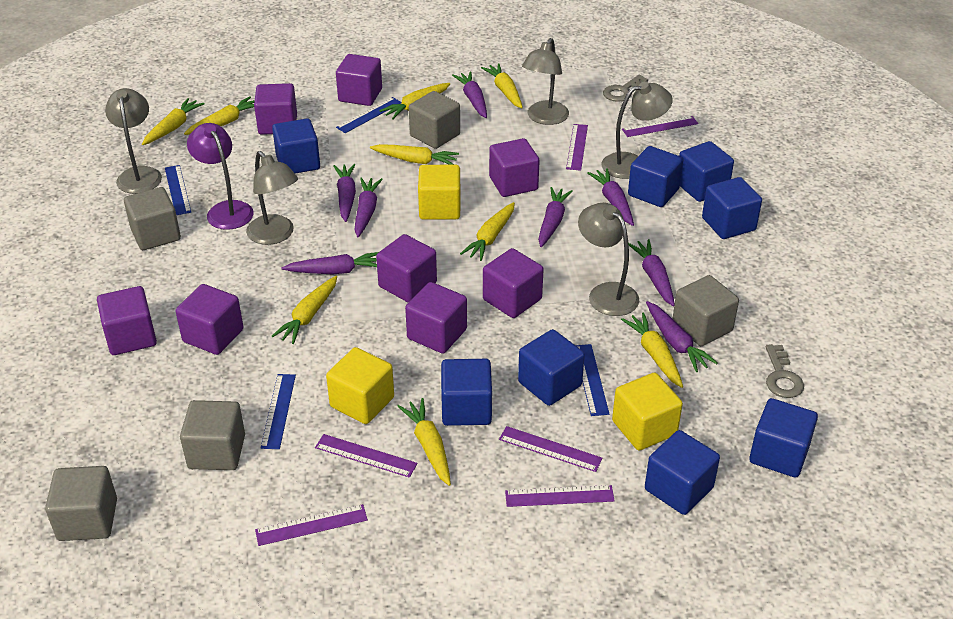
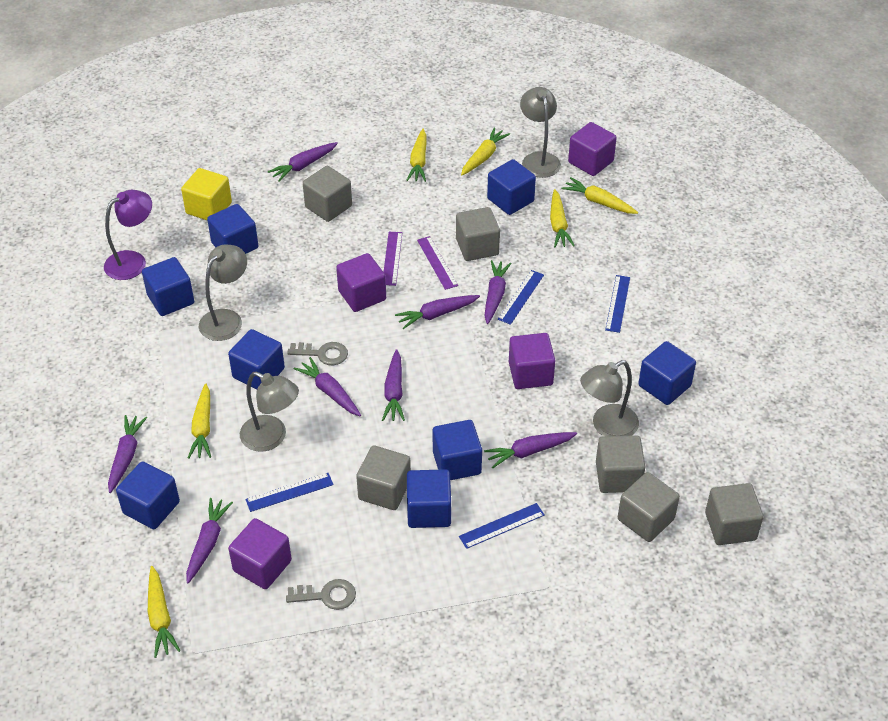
grey cube: [45,466,117,541] [124,187,181,250] [180,400,245,470] [409,91,460,149] [672,275,739,346] = 5 -> [303,166,352,222] [356,445,411,510] [456,207,500,261] [596,435,645,493] [618,472,680,542] [705,483,764,545] = 6
grey lamp: [105,88,162,194] [246,151,298,245] [522,38,569,125] [578,203,639,316] [601,81,673,179] = 5 -> [199,244,247,341] [240,371,299,452] [520,87,561,178] [580,360,639,436] = 4
purple cube: [97,286,157,355] [176,284,243,355] [254,83,297,135] [336,54,382,106] [376,234,437,303] [405,282,467,354] [483,248,544,318] [489,138,540,197] = 8 -> [228,518,292,589] [336,253,386,312] [509,333,555,389] [568,122,617,176] = 4
purple ruler: [255,504,368,546] [315,434,417,478] [499,426,603,472] [505,485,615,507] [566,124,588,171] [622,116,698,137] = 6 -> [384,232,402,286] [417,236,458,290] = 2
yellow carrot: [142,98,205,145] [184,96,255,135] [272,276,337,344] [370,144,459,165] [380,83,450,120] [397,398,451,486] [460,202,515,261] [481,63,523,108] [621,312,683,388] = 9 -> [148,566,181,658] [188,384,211,459] [407,129,426,182] [461,127,510,175] [550,189,575,247] [561,177,638,214] = 6
yellow cube: [326,347,394,424] [418,165,460,220] [612,373,683,451] = 3 -> [181,168,232,220] = 1

